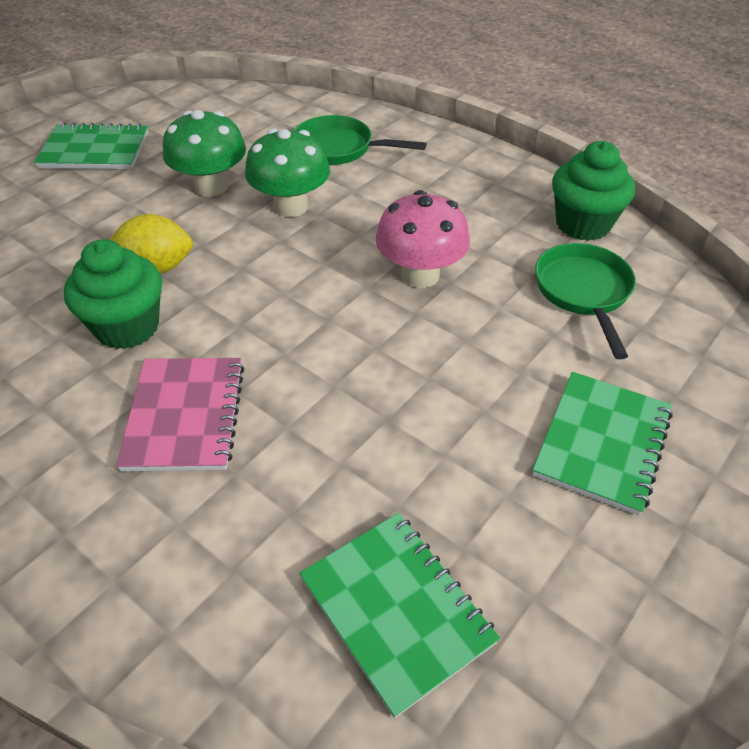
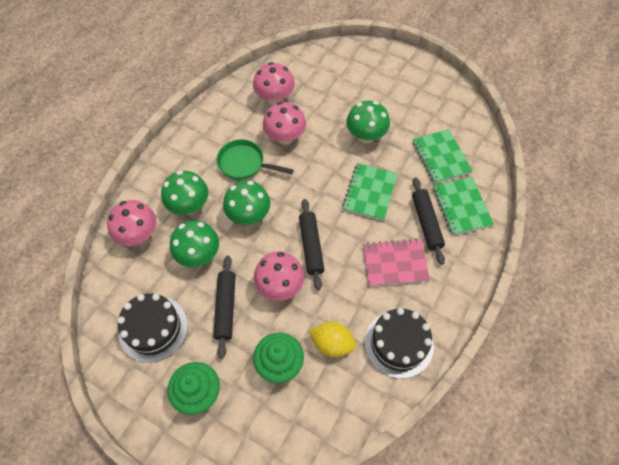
black cake: none = 0 -> [117,293,188,363] [364,308,434,379] = 2
black rolling pin: none = 0 -> [213,256,236,359] [299,199,325,291] [412,177,445,265] = 3
green mushroom: [163,110,246,197] [245,129,330,217] = 2 -> [161,171,208,215] [170,220,219,267] [223,181,270,225] [346,101,390,143] = 4
green pan: [294,115,427,165] [535,243,636,359] = 2 -> [217,139,294,180] = 1
pink mushroom: [376,190,470,288] = 1 -> [107,200,157,246] [253,62,295,105] [254,252,304,301] [263,102,306,145] = 4

